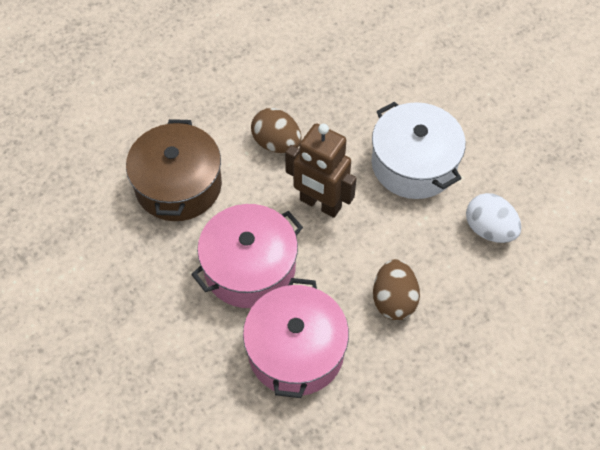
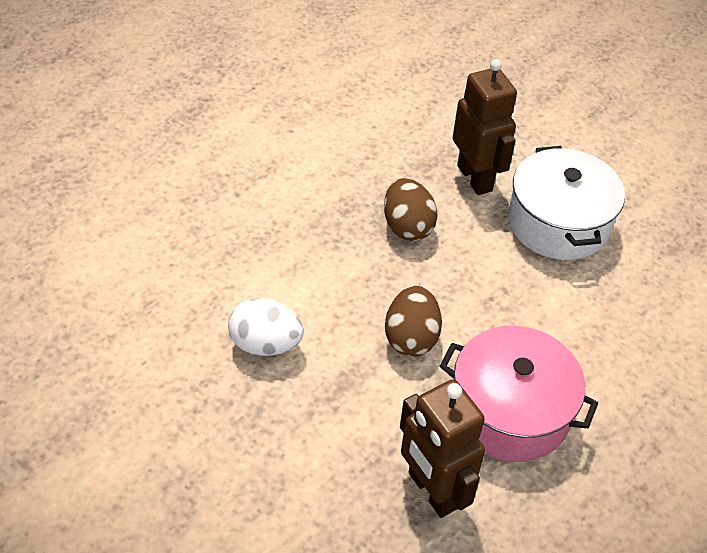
brown pot: [126,119,222,221] = 1 -> none = 0
brown robot: [285,123,357,218] = 1 -> [400,379,485,518] [453,59,517,195] = 2
pink pot: [191,204,303,308] [243,278,349,398] = 2 -> [440,326,598,462] = 1

